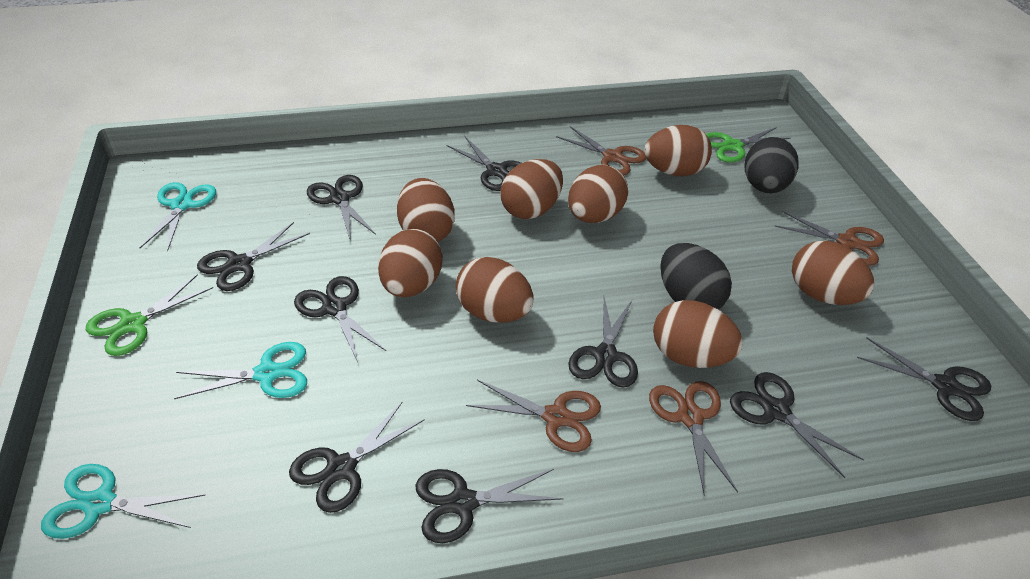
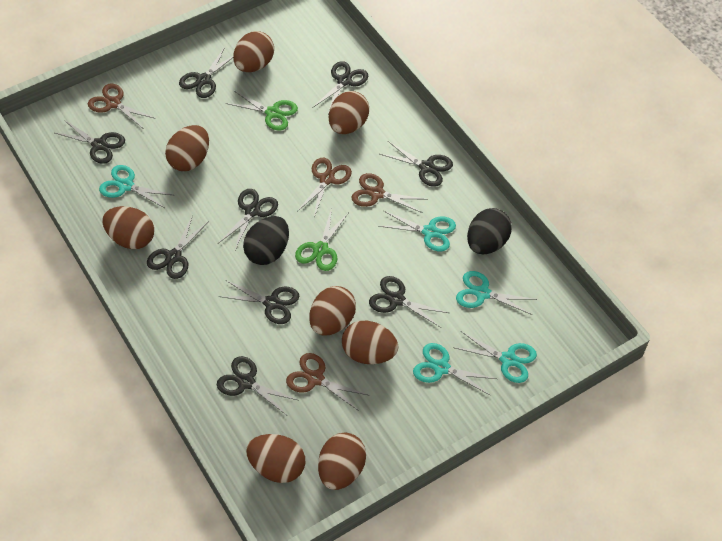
turquoise scissors: [41,464,205,539] [140,182,216,252] [174,342,307,399] = 3 -> [99,165,175,208] [378,211,456,251] [413,343,497,395] [453,331,537,383] [456,271,537,315] = 5

